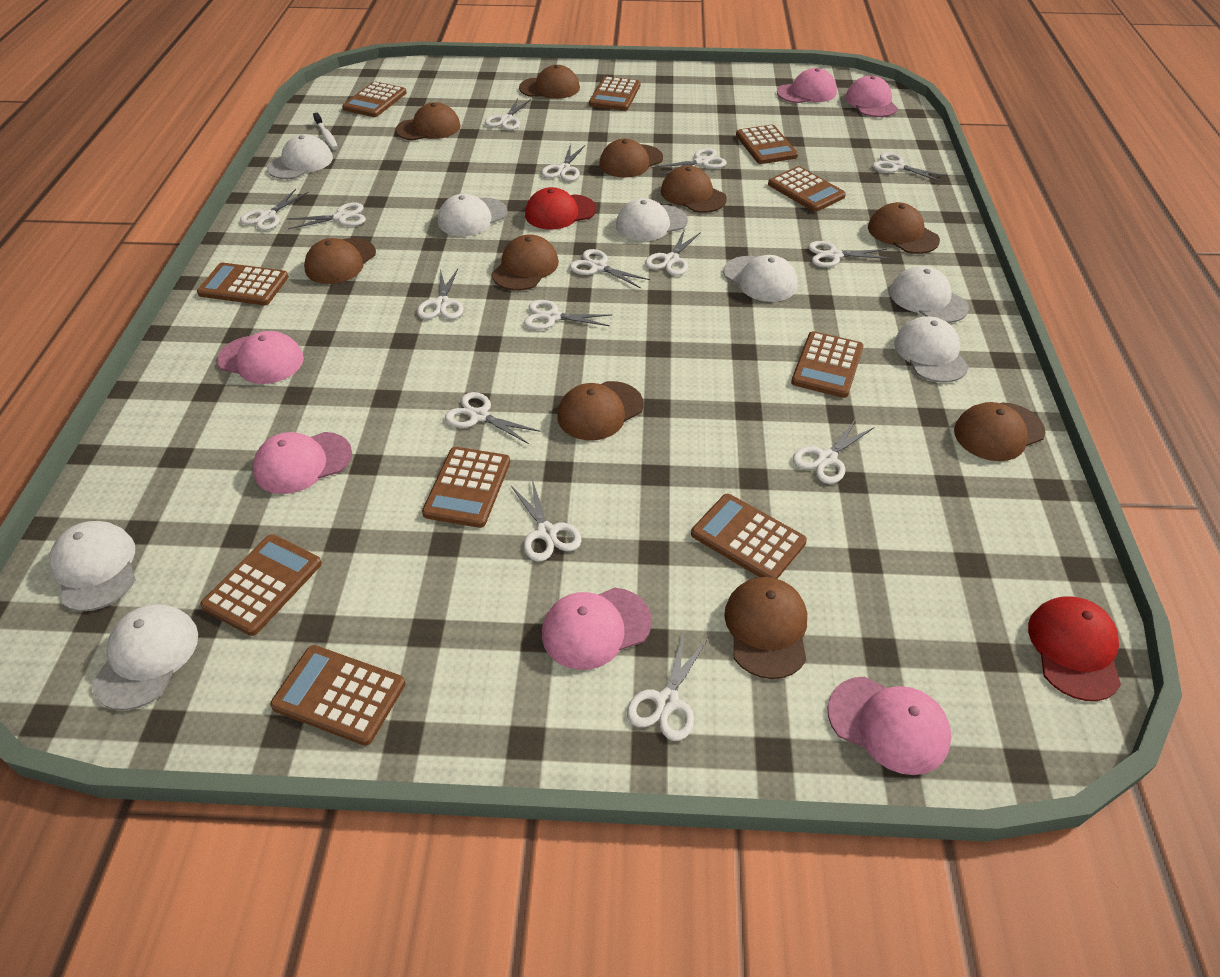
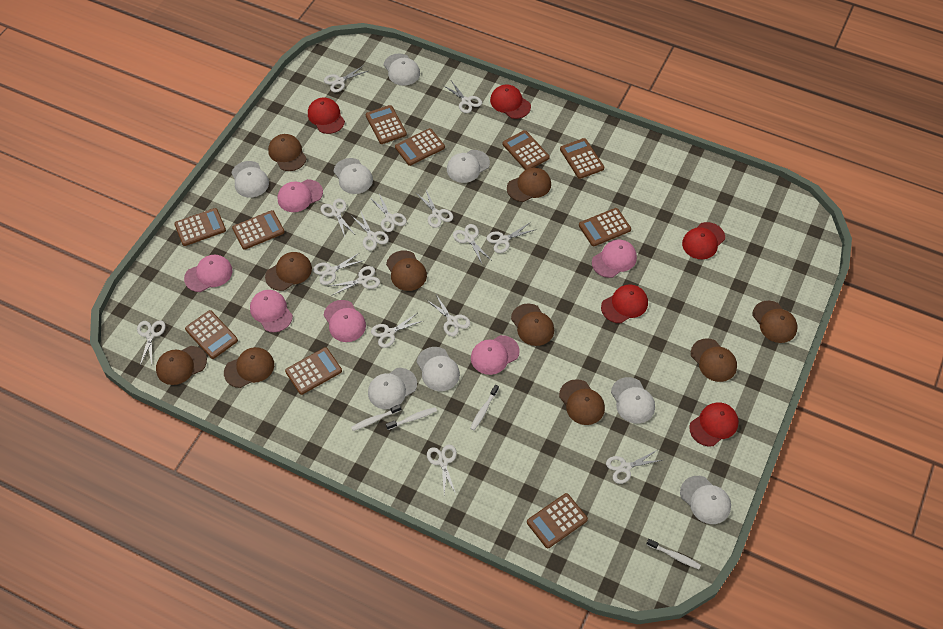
red cap: [525,187,596,229] [1028,596,1121,701] = 2 -> [308,97,345,134] [490,84,531,119] [601,284,648,323] [682,222,725,259] [689,402,739,446] = 5
white toothbrush: [313,113,338,150] = 1 -> [351,404,401,431] [386,407,437,430] [470,385,499,430] [646,539,701,569] = 4

